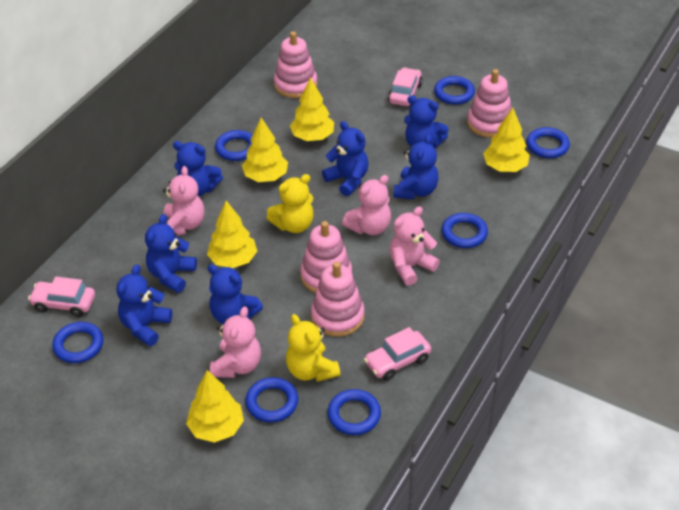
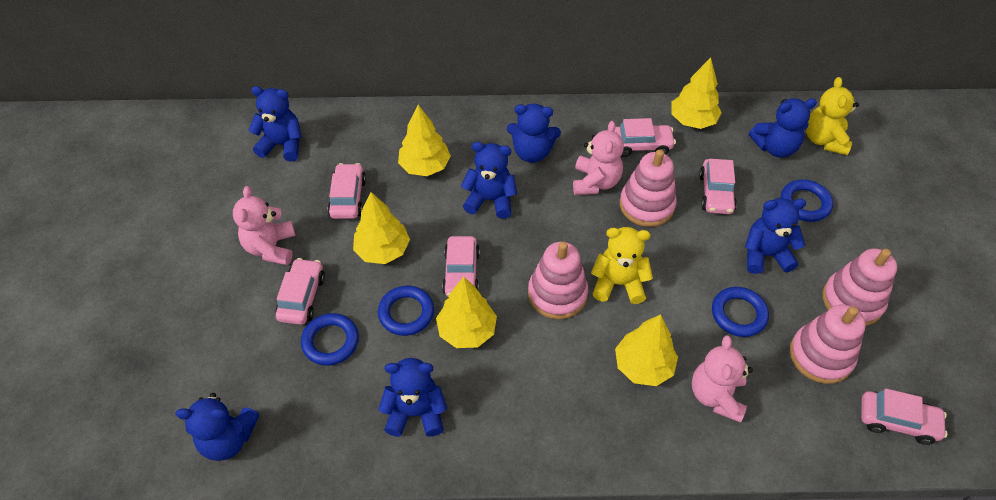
blue ring: [52,322,103,363] [215,130,252,161] [245,377,298,422] [328,389,381,435] [434,76,475,105] [441,213,488,248] [526,127,570,158] = 7 -> [301,313,359,366] [378,286,434,336] [712,287,769,337] [781,179,833,222] = 4
pink car: [28,277,95,317] [364,327,431,381] [388,67,423,106] = 3 -> [275,258,325,325] [328,163,366,219] [442,236,480,297] [614,118,676,157] [699,159,737,214] [861,389,948,445] = 6
pink teddy bear: [163,166,204,236] [210,306,261,378] [342,175,391,235] [389,207,440,285] = 4 -> [233,186,295,265] [573,121,624,195] [692,335,753,423] = 3

